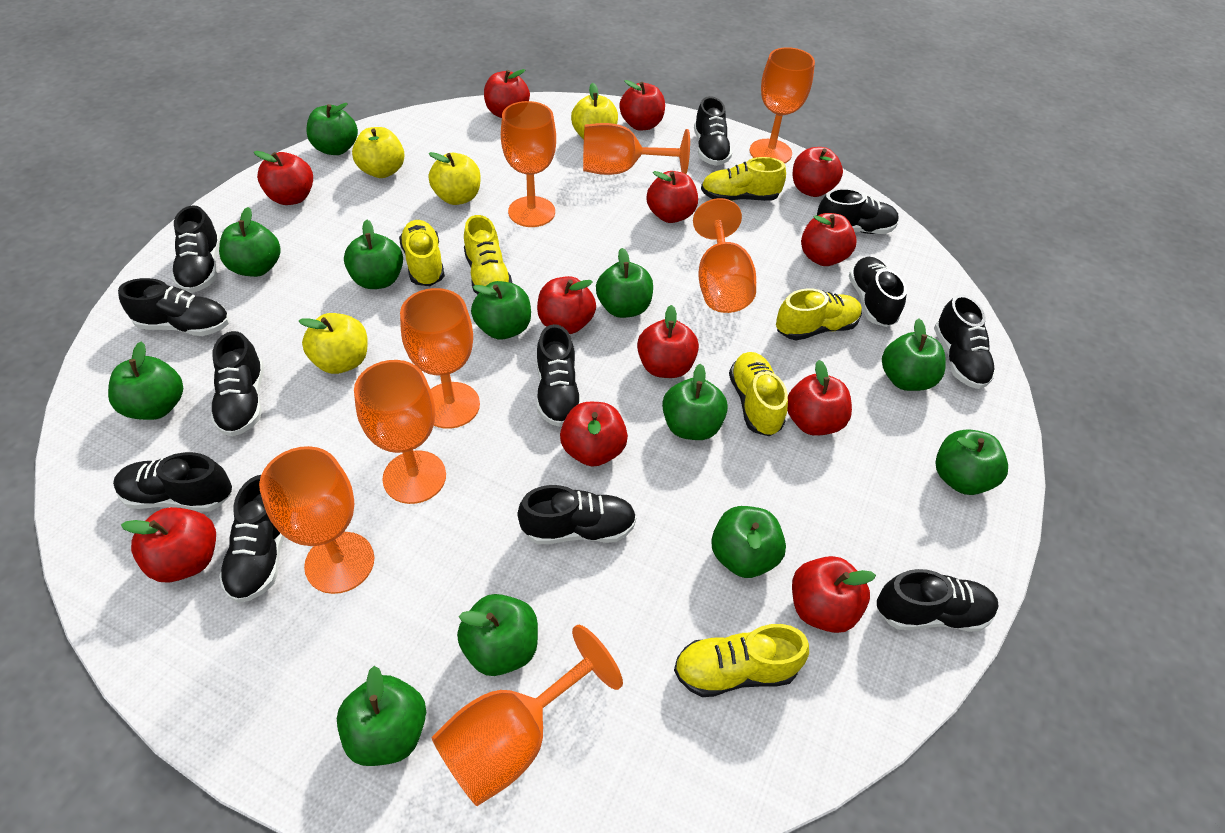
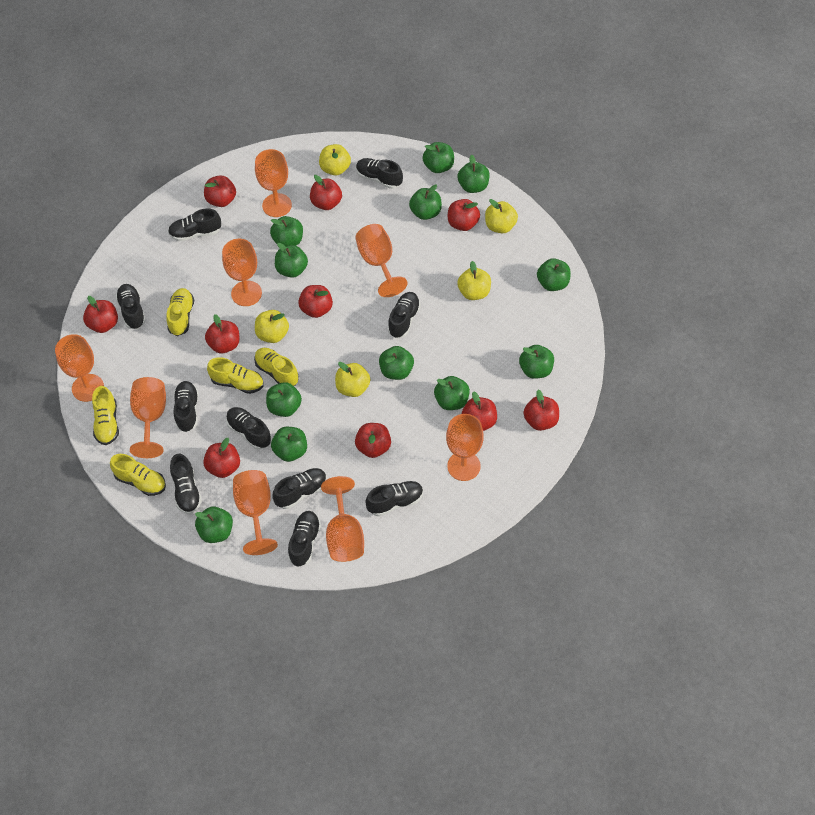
black shoe: [113,452,232,511] [118,278,229,336] [172,205,221,293] [210,331,264,437] [219,475,285,603] [518,485,637,544] [537,324,582,427] [694,96,732,166] [817,188,899,234] [849,257,907,327] [877,569,999,632] [934,294,996,389] = 12 -> [115,284,146,329] [168,208,221,241] [170,454,202,514] [173,381,199,432] [226,407,271,450] [272,468,327,509] [288,511,321,567] [356,158,403,189] [365,481,423,517] [388,292,421,338] = 10
red apple: [121,507,216,583] [254,151,313,205] [484,69,530,118] [537,276,596,334] [560,402,628,467] [619,80,665,131] [637,305,699,378] [646,171,698,223] [787,360,852,436] [792,556,876,633] [793,147,843,197] [801,213,857,266] = 12 -> [83,296,118,333] [203,438,240,478] [204,175,236,207] [205,314,240,353] [298,285,333,318] [310,175,342,210] [355,423,391,458] [448,199,480,231] [462,391,497,431] [524,390,559,431] = 10
yellow apple: [299,313,368,374] [352,127,405,178] [428,152,481,205] [571,83,618,139] = 4 -> [255,310,289,343] [319,144,351,176] [335,362,370,397] [457,261,491,300] [485,199,518,233] = 5
yellow shoe: [399,220,445,286] [464,215,512,295] [674,624,809,697] [701,157,786,201] [729,352,788,436] [776,289,862,340] = 6 -> [92,386,119,445] [110,454,166,496] [166,288,194,336] [207,357,264,394] [254,348,299,386] = 5

